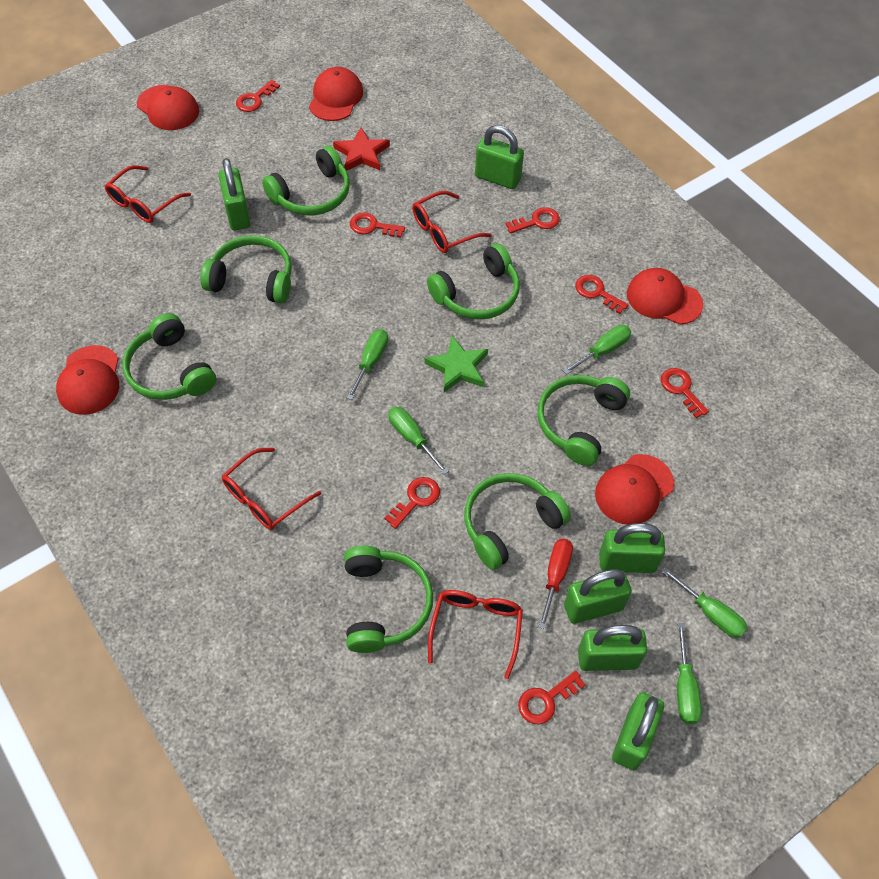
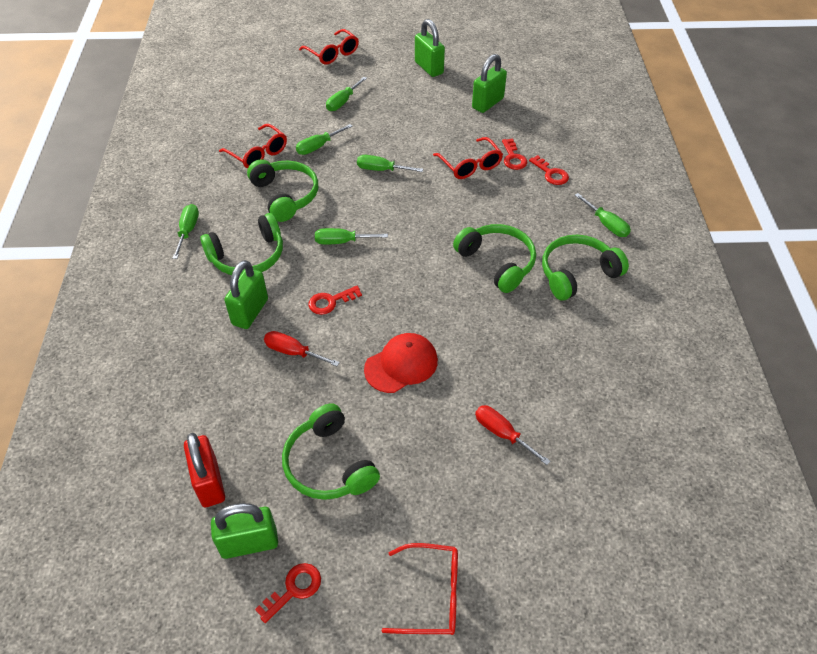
green headphones: [123,313,216,400] [200,235,292,304] [262,146,350,215] [344,546,433,653] [427,243,520,320] [464,473,571,570] [537,375,630,466] = 7 -> [200,213,283,275] [247,159,318,222] [282,403,380,500] [453,224,536,293] [542,235,629,301] = 5
green padlock: [218,158,251,230] [475,125,524,189] [564,569,632,624] [578,625,647,671] [599,523,665,573] [612,692,664,770] = 6 -> [211,503,278,559] [224,260,268,329] [415,19,445,77] [472,54,507,113] = 4
green screwdriver: [347,329,388,400] [388,407,449,475] [563,325,631,374] [661,567,747,638] [677,623,702,724] = 5 -> [172,204,199,259] [296,124,353,155] [315,228,388,244] [326,77,367,111] [357,155,423,172] [575,193,631,237] = 6
green star: [425,335,488,393] = 1 -> none = 0
red cap: [56,345,119,415] [137,85,199,130] [309,67,363,121] [595,454,674,525] [627,268,703,325] = 5 -> [364,333,438,393] = 1
red key: [236,80,280,112] [350,212,405,238] [384,477,440,529] [506,207,560,234] [518,671,586,724] [575,275,628,314] [661,368,709,418] = 7 -> [255,563,321,623] [308,286,362,315] [502,139,527,170] [529,155,569,185] = 4
red padlock: none = 0 -> [184,433,225,507] = 1
red screwdriver: [539,539,573,629] = 1 -> [264,331,340,366] [475,405,550,465] = 2
red star: [333,127,390,171] = 1 -> none = 0

